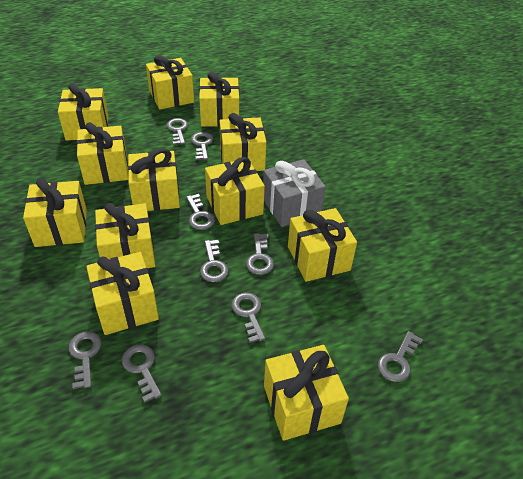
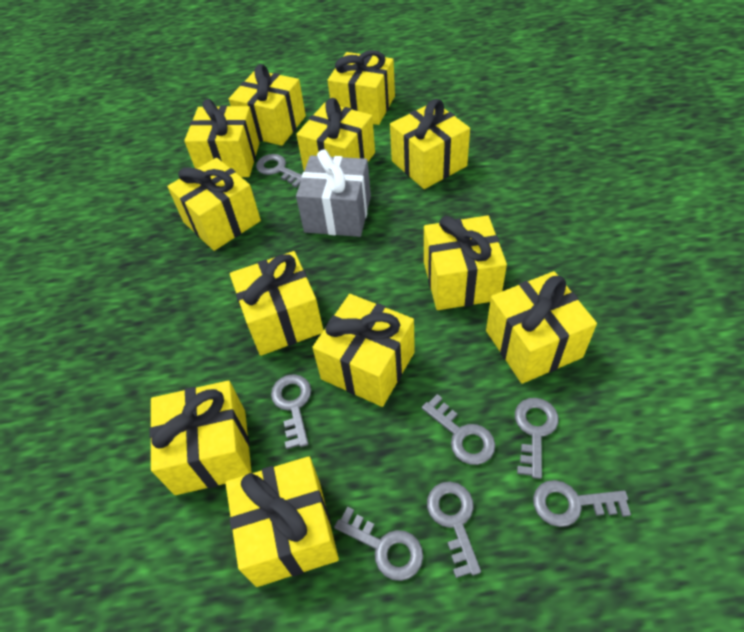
grey key: [69,331,102,389] [122,344,162,403] [166,118,188,145] [186,194,215,230] [191,132,213,160] [200,240,229,282] [232,292,265,343] [246,233,274,275] [378,331,423,382] = 9 -> [256,154,302,188] [271,374,311,449] [334,506,423,581] [422,394,495,465] [427,482,481,578] [515,398,559,479] [533,480,631,527] = 7

